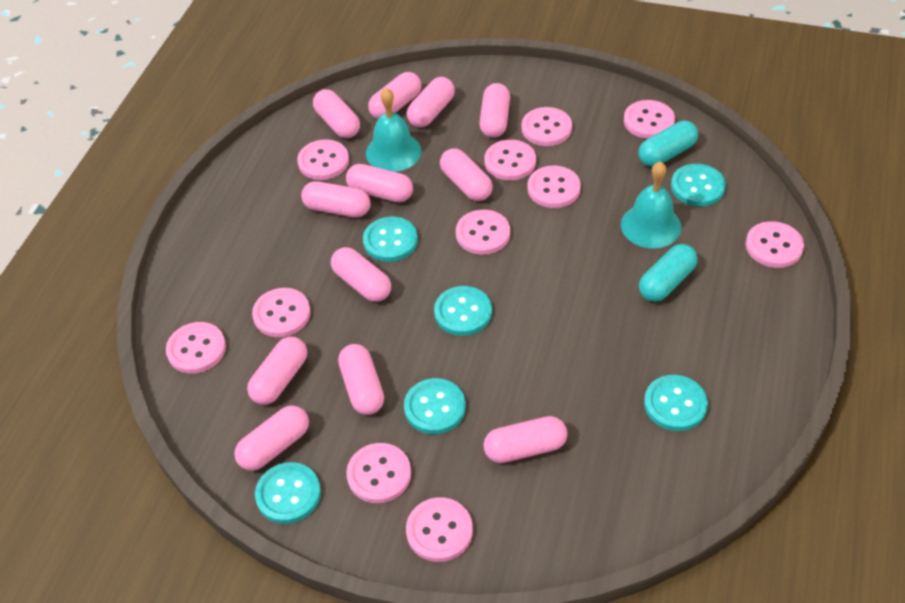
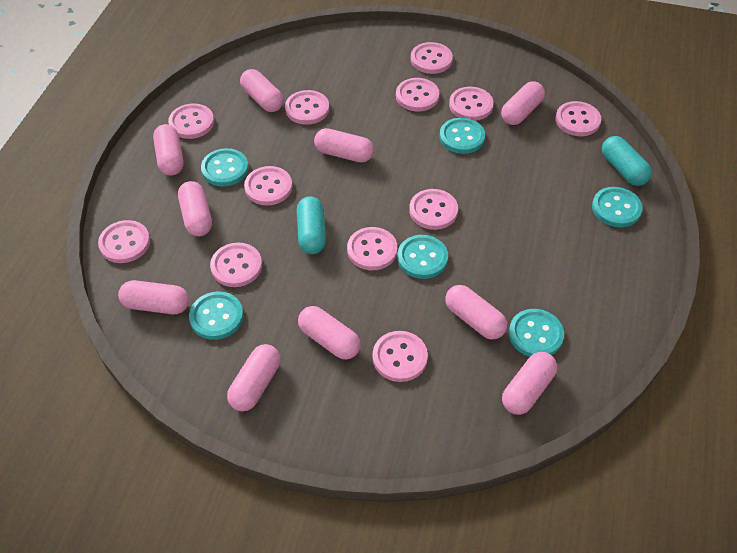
pink button: [166,322,226,374] [252,288,311,337] [297,139,349,180] [346,443,411,503] [406,497,473,562] [456,210,510,255] [485,140,536,181] [522,107,572,146] [527,165,581,208] [624,100,675,139] [746,221,804,268] = 11 -> [98,220,150,263] [168,103,214,139] [210,243,262,287] [244,166,292,206] [285,90,329,125] [347,227,397,270] [373,331,428,382] [396,78,439,111] [409,189,458,230] [411,42,453,74] [449,87,494,121] [555,101,601,136] = 12
pink capsule: [234,405,309,471] [247,337,307,405] [301,181,371,217] [313,89,360,138] [331,247,391,302] [338,344,384,415] [346,164,413,202] [368,72,421,119] [407,77,455,127] [440,148,493,201] [479,83,510,138] [484,416,567,463] = 12 -> [118,280,189,314] [153,124,183,176] [178,181,212,236] [227,344,281,412] [240,69,284,112] [298,306,361,360] [314,128,374,163] [445,285,507,340] [501,81,545,125] [502,352,557,415] = 10
turquoise bell: [366,88,421,172] [621,161,681,248] = 2 -> none = 0

